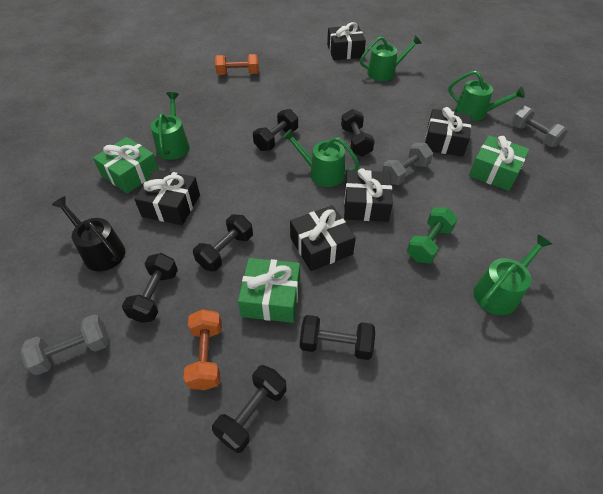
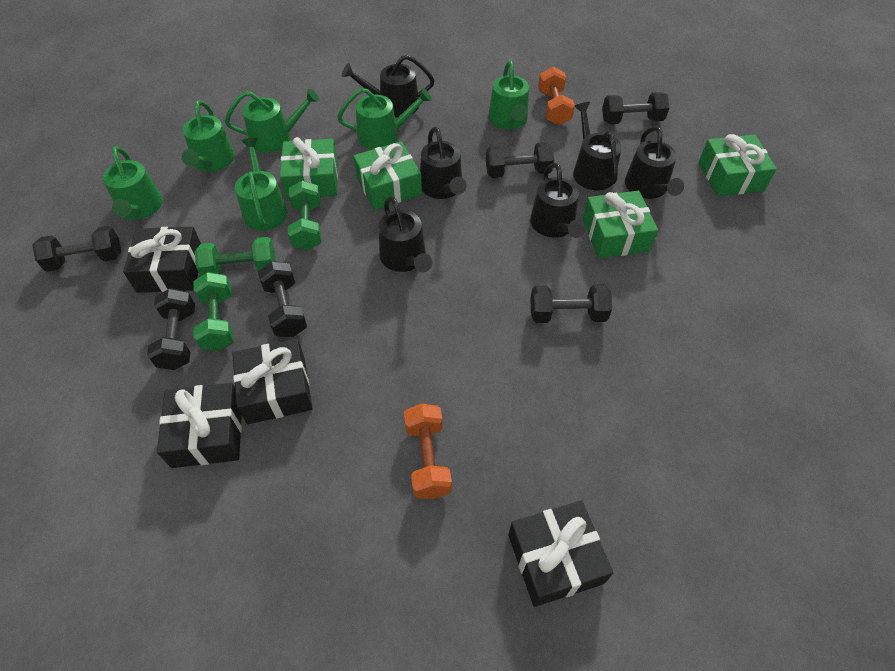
black gift: [134,169,200,225] [290,205,356,271] [327,22,366,60] [344,168,393,222] [425,107,471,157] = 5 -> [123,227,201,293] [157,383,242,468] [232,339,313,424] [508,500,613,607] = 4
black watering can: [52,196,125,271] = 1 -> [342,55,435,117] [379,196,432,272] [420,127,467,199] [530,163,586,238] [573,102,622,190] [625,126,684,199] = 6
green dumbbell: [407,207,458,263] = 1 -> [193,272,234,351] [195,237,276,276] [288,180,321,250] = 3
green gift: [93,137,159,194] [238,258,300,323] [469,135,530,191] = 3 -> [280,137,338,199] [353,141,422,210] [583,191,658,259] [699,134,777,197] = 4
green watering can: [151,92,190,160] [282,129,360,187] [360,35,422,81] [448,71,525,121] [474,235,552,315] = 5 -> [103,146,163,220] [182,100,235,172] [225,88,320,153] [235,138,288,231] [337,88,432,150] [489,60,529,129] = 6
grey dumbbell: [20,315,108,375] [382,143,433,185] [511,106,568,147] = 3 -> none = 0

